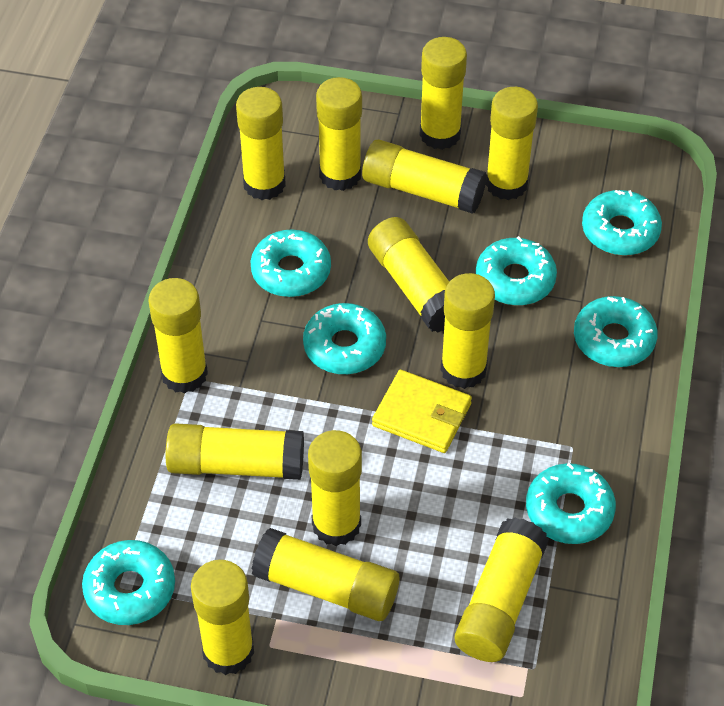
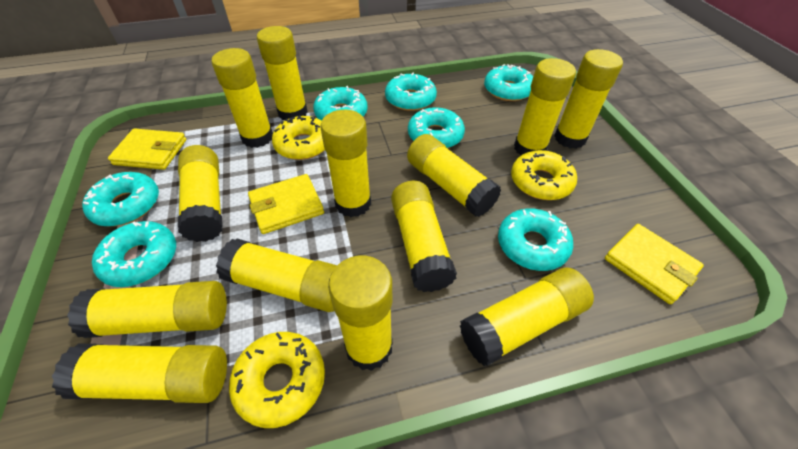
yellow donut: none = 0 -> [229,332,325,428] [272,115,325,160] [511,150,577,200] = 3
yellow wallet: [372,370,472,453] = 1 -> [108,128,187,170] [248,174,324,234] [605,224,704,304] = 3

